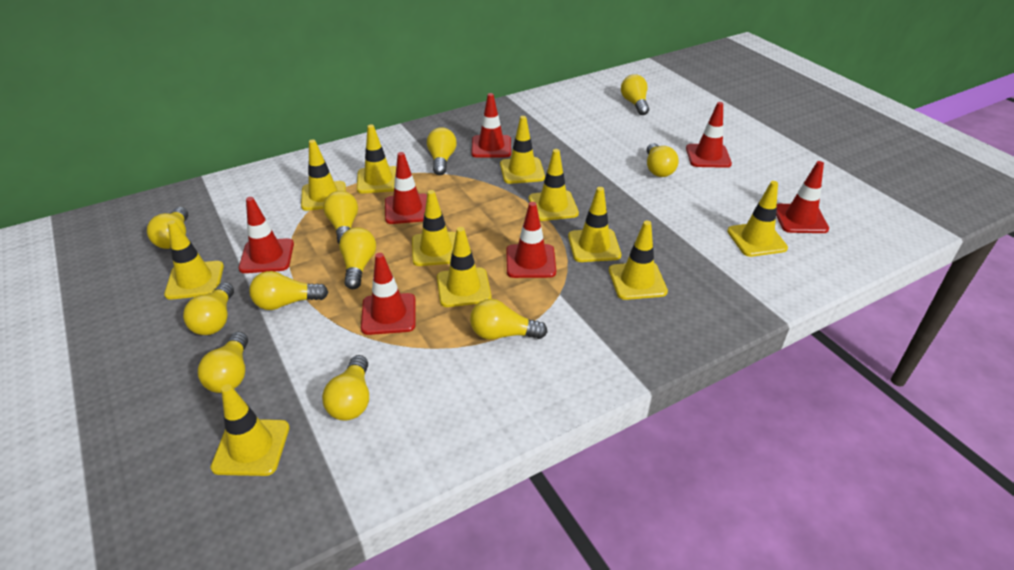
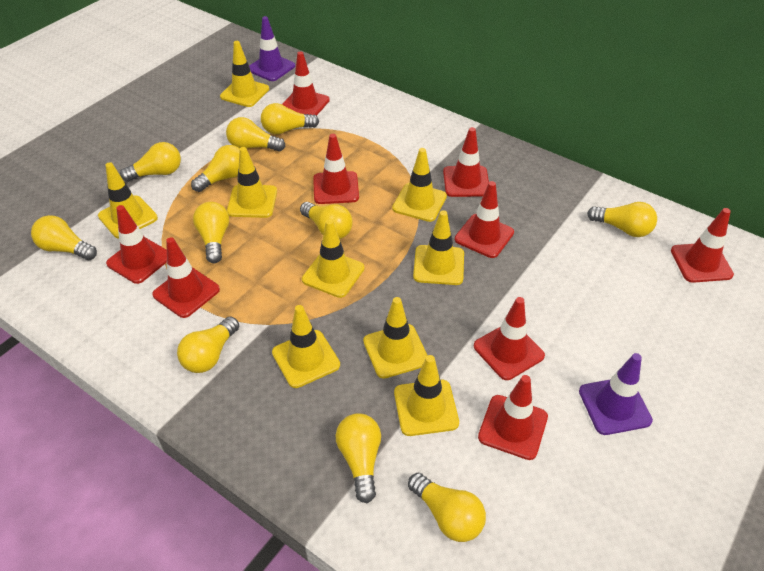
purple traffic cone: none = 0 -> [249,16,295,81] [579,353,653,435] = 2
red traffic cone: [239,197,294,273] [361,253,416,335] [385,152,427,224] [471,93,511,158] [506,202,556,278] [686,102,732,168] [776,161,829,233] = 7 -> [106,205,167,284] [152,237,220,318] [282,51,330,116] [313,134,359,204] [443,127,489,197] [455,181,514,258] [474,297,545,380] [478,375,548,460] [671,208,734,283] = 9
yellow traffic cone: [164,220,224,300] [211,384,289,476] [301,140,346,211] [357,124,396,194] [412,190,456,266] [437,227,491,307] [500,116,545,184] [529,149,579,221] [568,187,621,262] [609,221,668,300] [727,181,788,257] = 11 -> [98,162,158,239] [220,41,269,107] [227,147,277,218] [272,305,340,388] [302,219,365,298] [363,297,428,379] [392,148,447,222] [394,355,459,436] [413,210,464,285] = 9

